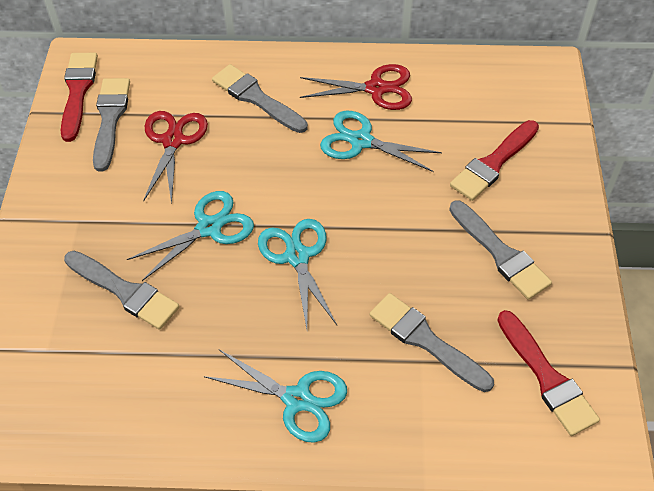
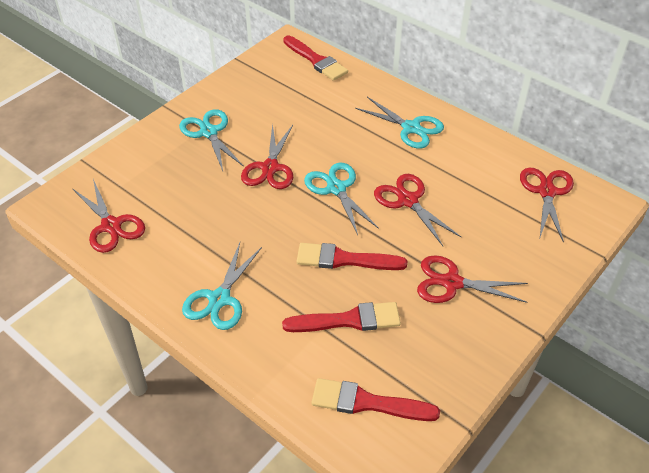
grey brush: [64,251,180,330] [93,78,130,172] [212,64,308,133] [370,293,494,392] [449,200,552,300] = 5 -> none = 0
red brush: [61,53,98,142] [450,120,539,201] [497,310,600,436] = 3 -> [282,302,401,332] [283,36,348,81] [297,243,407,270] [312,378,440,421] = 4
red scissors: [143,111,208,205] [300,64,412,110] = 2 -> [73,179,145,253] [241,124,293,189] [374,174,461,246] [417,255,528,303] [520,168,574,243] = 5

